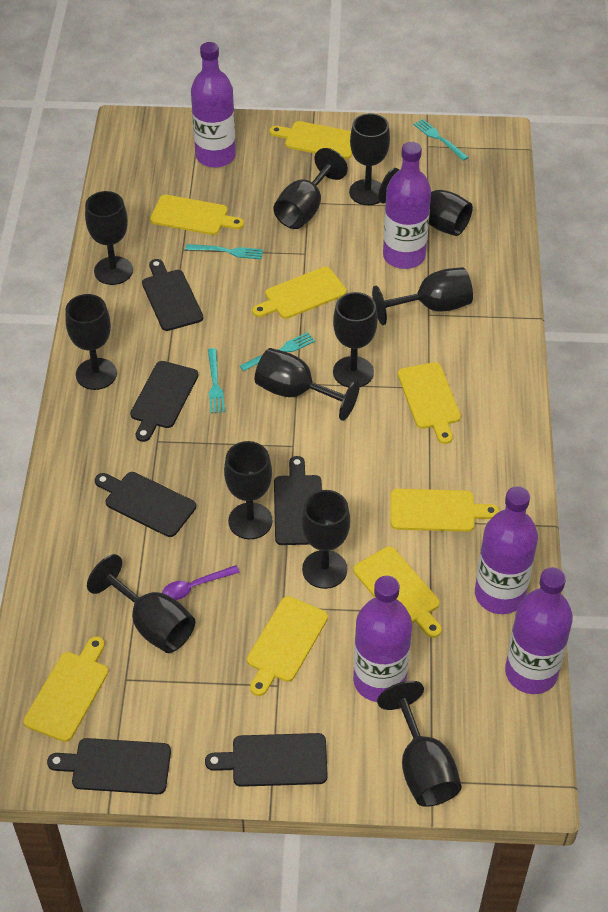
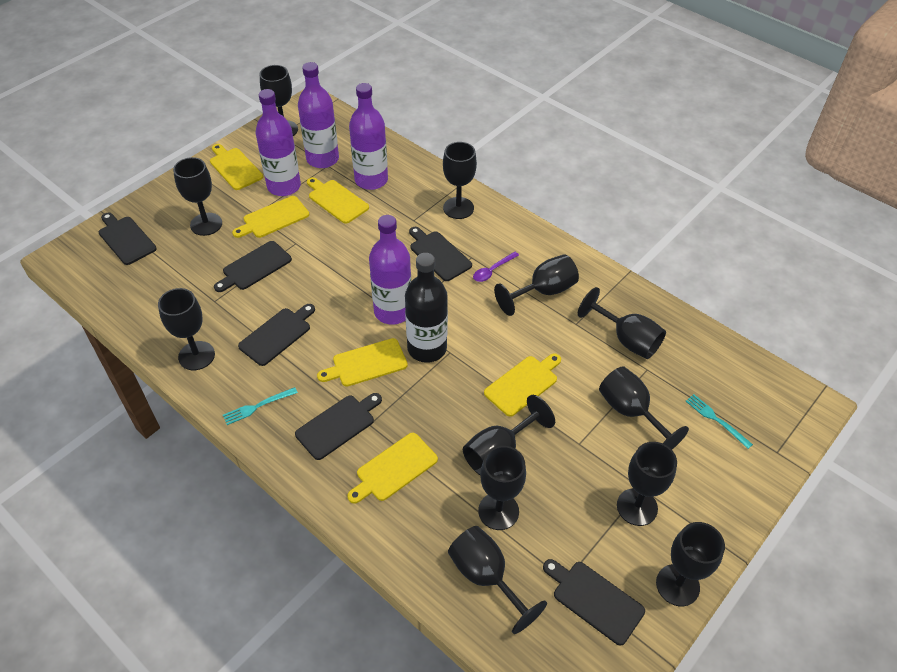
black bottle: none = 0 -> [405,253,448,363] = 1
purple bottle: [191,42,236,168] [353,576,412,702] [383,142,431,269] [475,486,538,614] [505,567,573,694] = 5 -> [255,89,301,196] [298,62,339,168] [349,83,388,190] [369,215,411,325] = 4
turquoise fork: [186,244,263,260] [208,348,225,413] [240,332,315,371] [413,119,468,161] = 4 -> [223,387,298,425] [685,394,753,449] = 2
yellow cutting board: [24,637,108,742] [150,195,244,235] [247,596,328,696] [252,267,347,319] [270,121,352,159] [354,546,442,638] [391,489,499,532] [398,362,461,444] = 8 -> [210,144,263,190] [232,196,309,238] [307,177,369,224] [317,338,408,387] [347,433,438,504] [484,353,561,417] = 6

